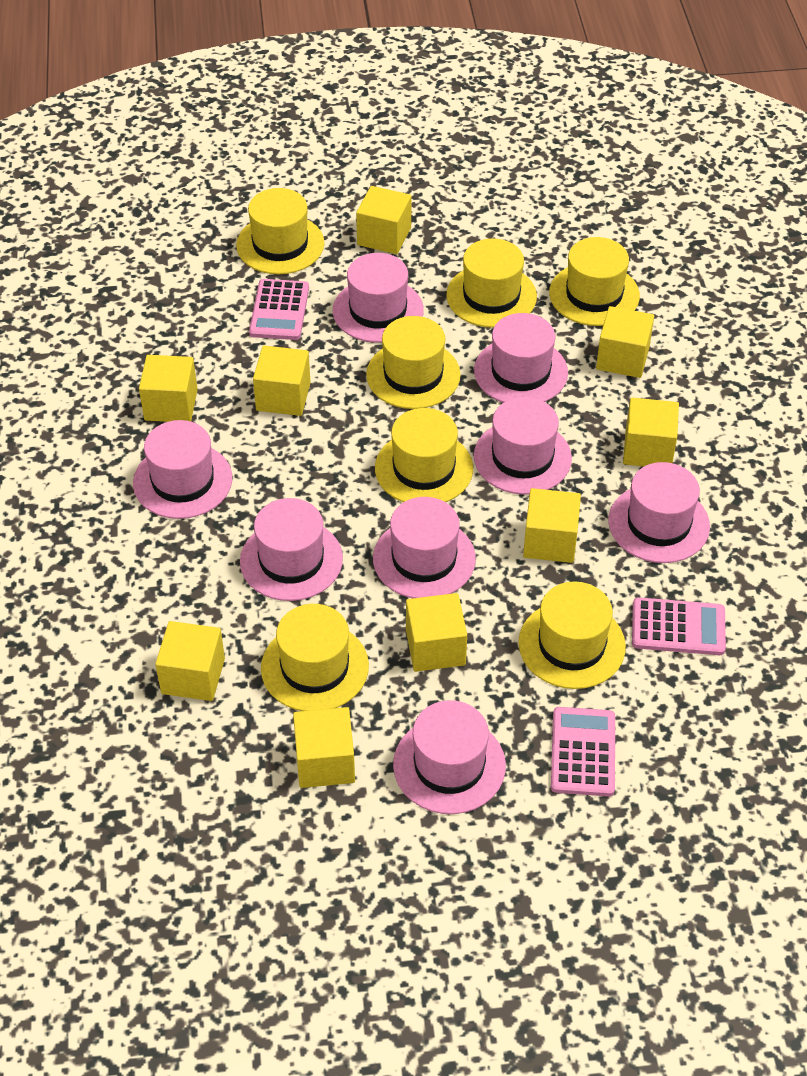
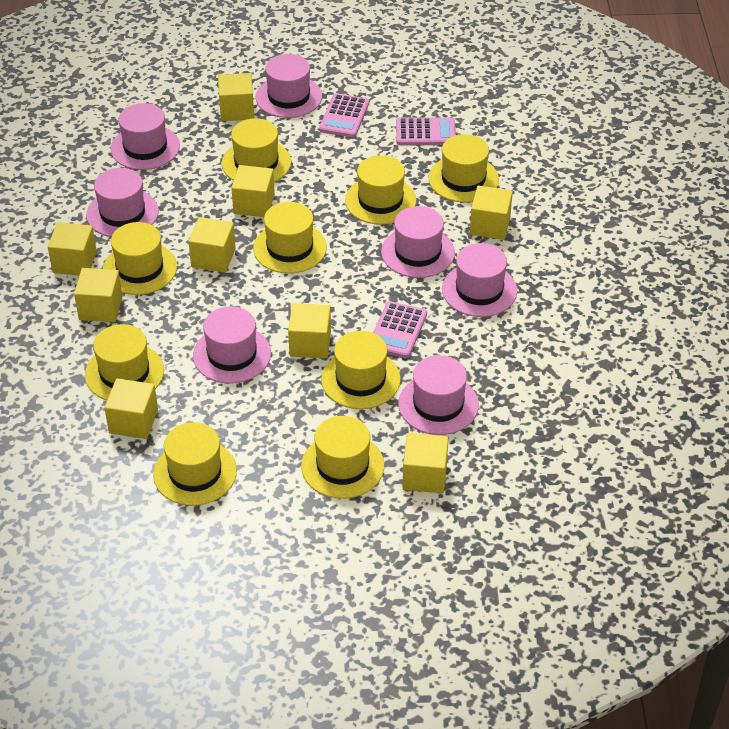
pink hat: [133,420,232,519] [240,498,343,601] [333,253,424,343] [373,497,476,598] [393,700,506,814] [474,313,568,403] [474,397,572,495] [609,462,710,563] = 8 -> [86,168,159,237] [111,103,180,170] [193,306,271,384] [256,54,322,118] [381,206,455,278] [398,355,479,435] [442,243,517,317] = 7
yellow hat: [236,188,324,274] [261,604,369,711] [366,316,461,409] [375,408,473,502] [446,238,537,328] [518,582,626,689] [549,237,640,326] = 7 -> [85,324,164,400] [103,222,177,295] [153,422,237,506] [222,118,291,182] [253,202,327,274] [301,416,384,499] [321,331,401,409] [345,155,416,225] [429,134,499,202] = 9

